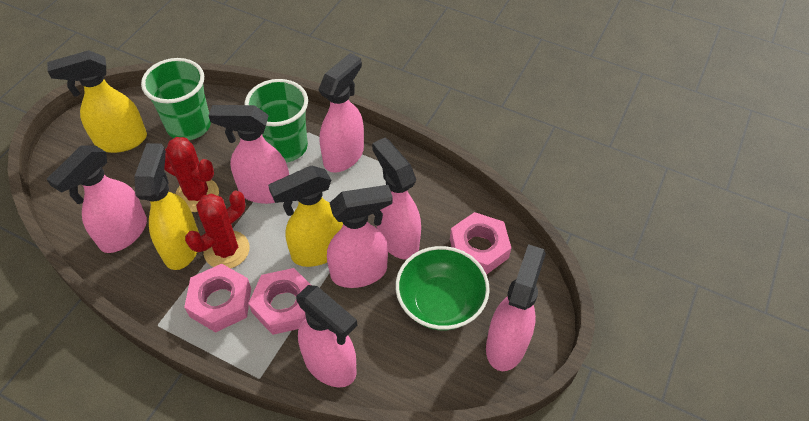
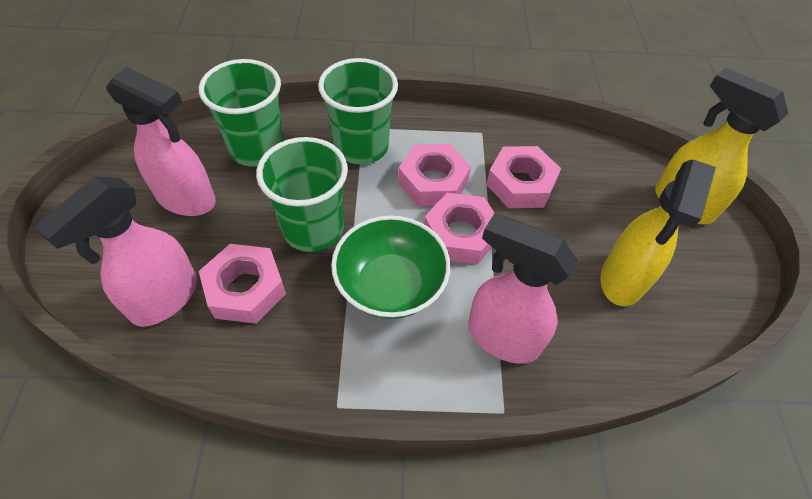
green cup: [141,58,211,140] [245,79,308,162] = 2 -> [199,59,284,167] [256,137,348,252] [318,58,398,165] = 3
pink nut: [184,264,251,332] [248,268,311,335] [450,212,511,274] = 3 -> [199,244,286,324] [398,144,471,207] [424,193,494,265] [486,146,561,208] = 4
pink spray bottle: [47,145,147,253] [208,105,289,204] [296,285,357,387] [318,53,364,173] [327,185,393,288] [372,138,421,260] [486,244,546,371] = 7 -> [34,176,197,327] [106,67,216,216] [468,213,577,364] = 3
red cactus: [164,137,219,212] [185,191,250,268] = 2 -> none = 0
yellow spray bottle: [47,50,147,153] [134,143,199,270] [268,166,343,267] = 3 -> [600,160,716,306] [655,68,788,224] = 2

